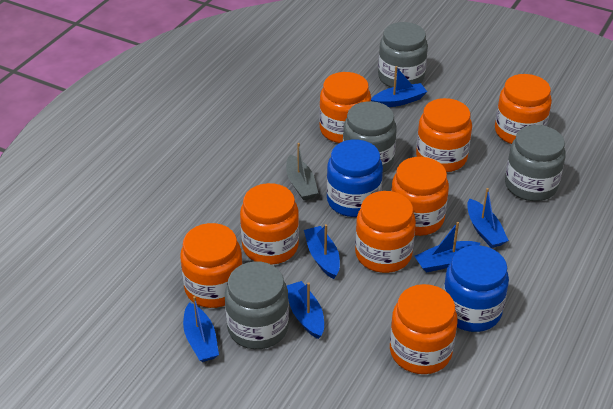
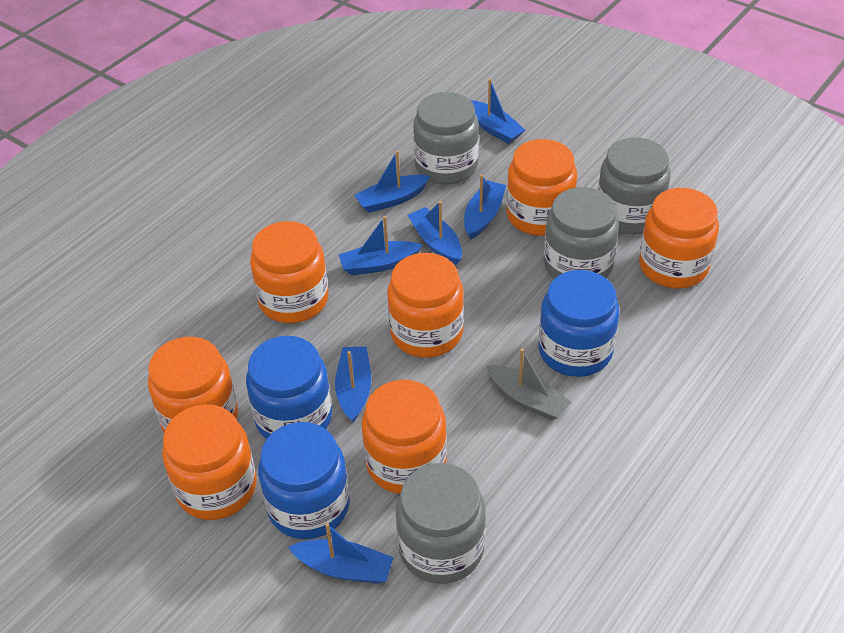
blue boat: [183,296,219,362] [286,281,324,339] [304,224,340,279] [371,66,427,107] [415,222,481,273] [467,188,509,248] = 6 -> [288,523,394,584] [335,347,371,422] [339,216,423,275] [355,151,430,213] [408,201,462,265] [464,175,506,239] [471,79,525,144] = 7
blue jar: [327,140,383,217] [443,245,509,332] = 2 -> [246,336,332,439] [258,422,350,539] [538,270,619,377] = 3
orange jar: [180,223,243,308] [240,183,299,265] [319,72,371,143] [355,191,416,273] [390,284,458,374] [391,157,449,236] [416,98,472,172] [495,74,552,144] = 8 -> [148,337,238,433] [162,404,256,520] [250,221,329,323] [362,380,447,494] [388,253,464,358] [507,139,577,236] [639,188,719,288] = 7

